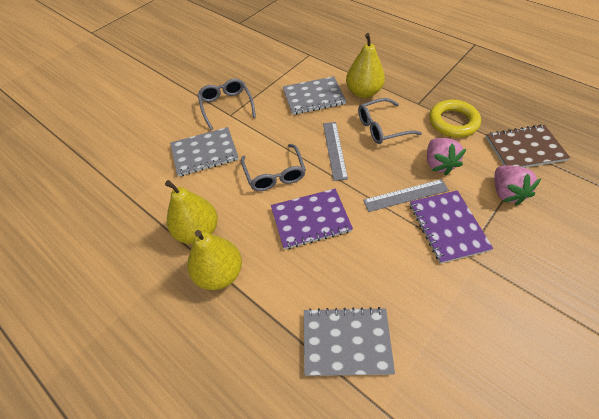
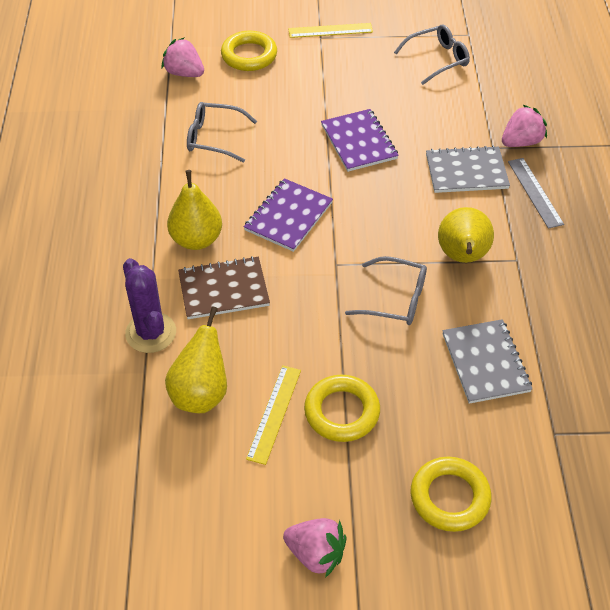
grey notebook: [170,127,239,177] [283,76,346,115] [304,307,395,376] = 3 -> [426,146,510,193] [442,319,533,404] = 2
grey ruler: [323,122,348,181] [363,179,449,212] = 2 -> [508,158,564,229] = 1
pink strawberry: [427,138,466,175] [495,165,541,206] = 2 -> [162,37,204,77] [283,518,347,578] [502,104,547,147] = 3
purple cactus: none = 0 -> [123,258,176,353] = 1
yellow ring: [429,100,481,137] = 1 -> [221,31,277,71] [304,375,380,442] [410,457,492,532] = 3
yellow ruler: none = 0 -> [246,365,301,465] [288,23,373,38] = 2

